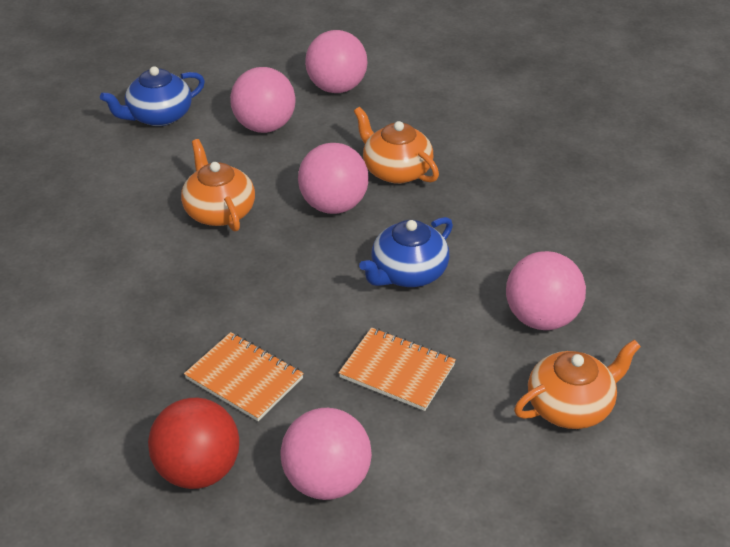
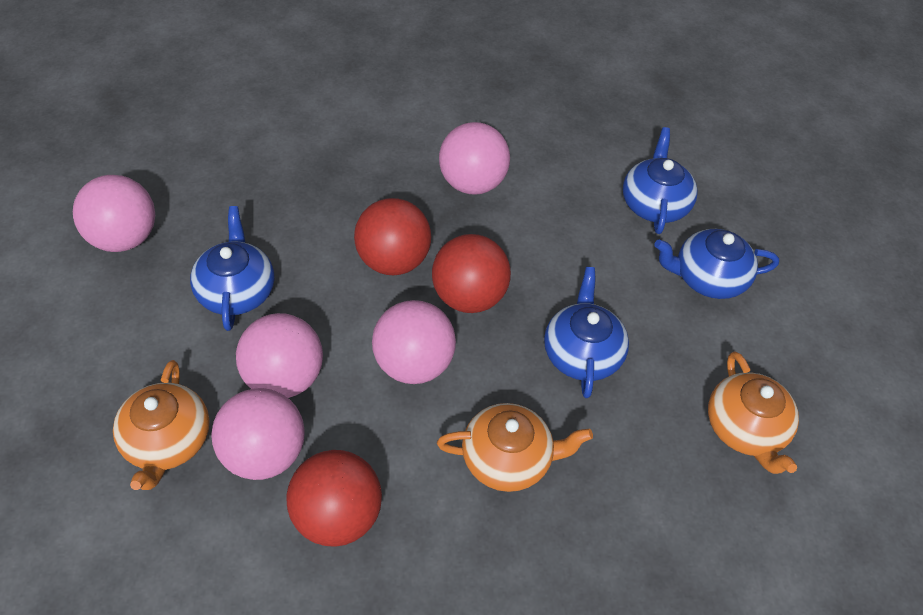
blue teapot: [100,66,205,126] [359,217,453,287] = 2 -> [190,206,274,331] [544,267,629,398] [623,127,698,234] [654,229,779,299] = 4
orange notebook: [184,332,304,421] [339,328,456,411] = 2 -> none = 0
red ball: [148,398,239,489] = 1 -> [286,450,382,547] [354,198,431,275] [432,234,511,313] = 3

